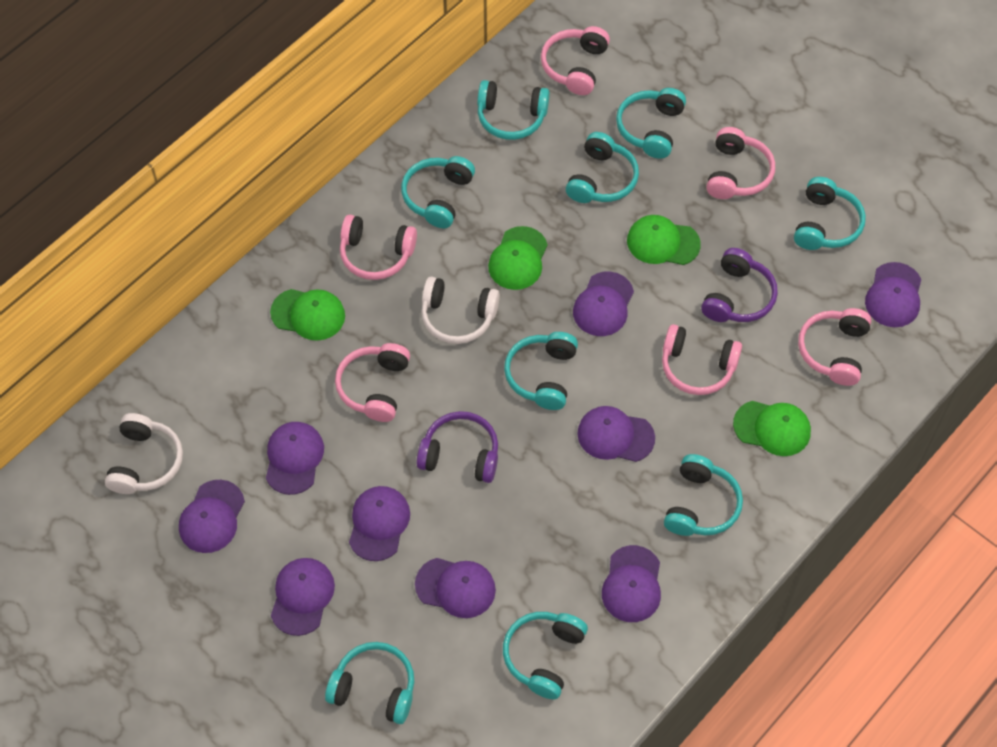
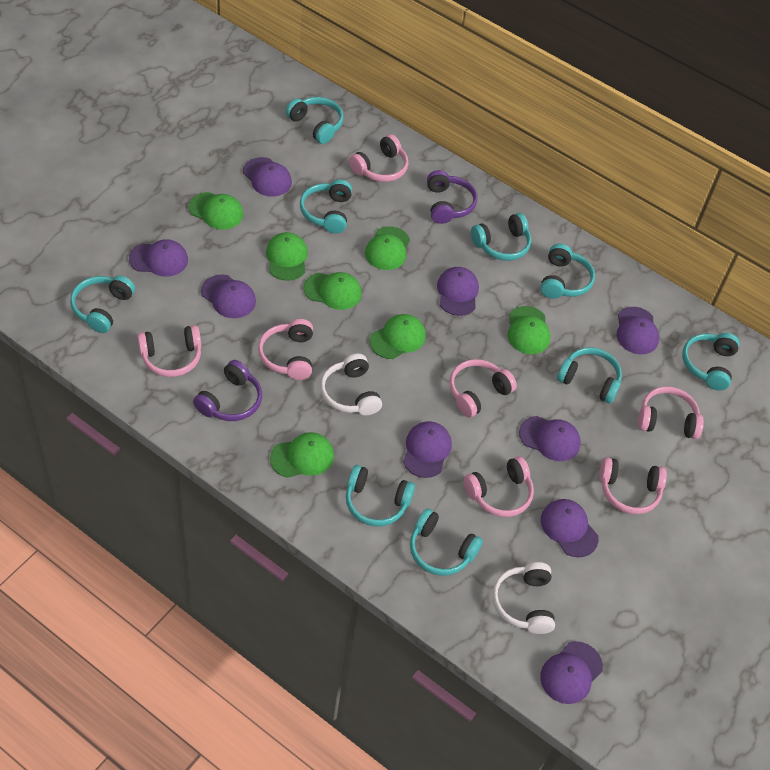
green cap: [270,289,345,341] [488,226,548,290] [627,215,701,265] [733,401,811,456] = 4 -> [189,192,243,230] [266,232,308,281] [270,432,334,478] [303,272,362,310] [365,226,410,270] [369,314,426,359] [508,306,551,354] = 7
pink headphones: [335,343,410,422] [340,215,417,280] [541,26,610,95] [662,324,742,395] [706,127,775,199] [798,308,871,386] = 6 -> [137,325,201,377] [258,319,313,380] [349,134,408,182] [449,359,517,418] [464,456,534,517] [599,457,667,514] [638,386,704,439] = 7

